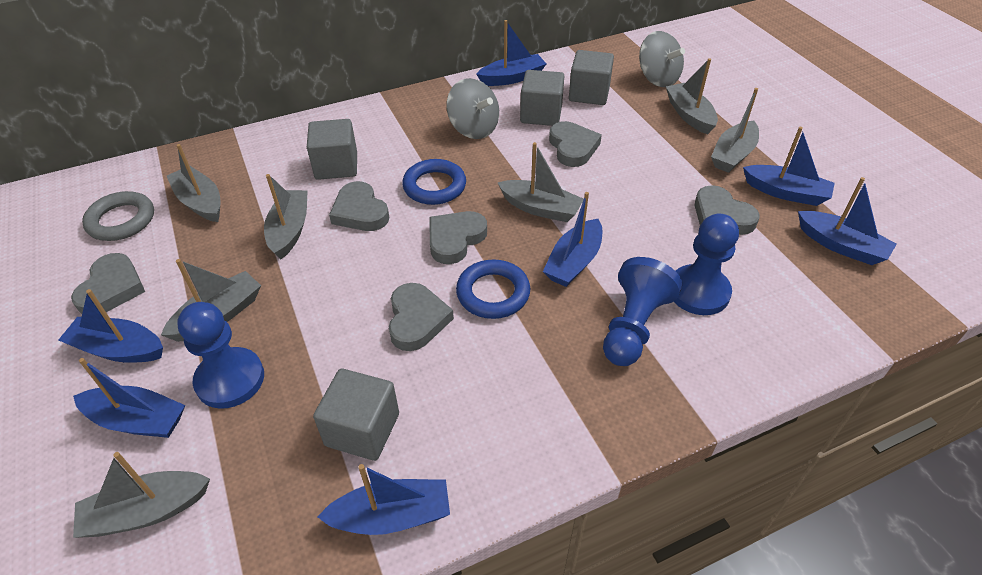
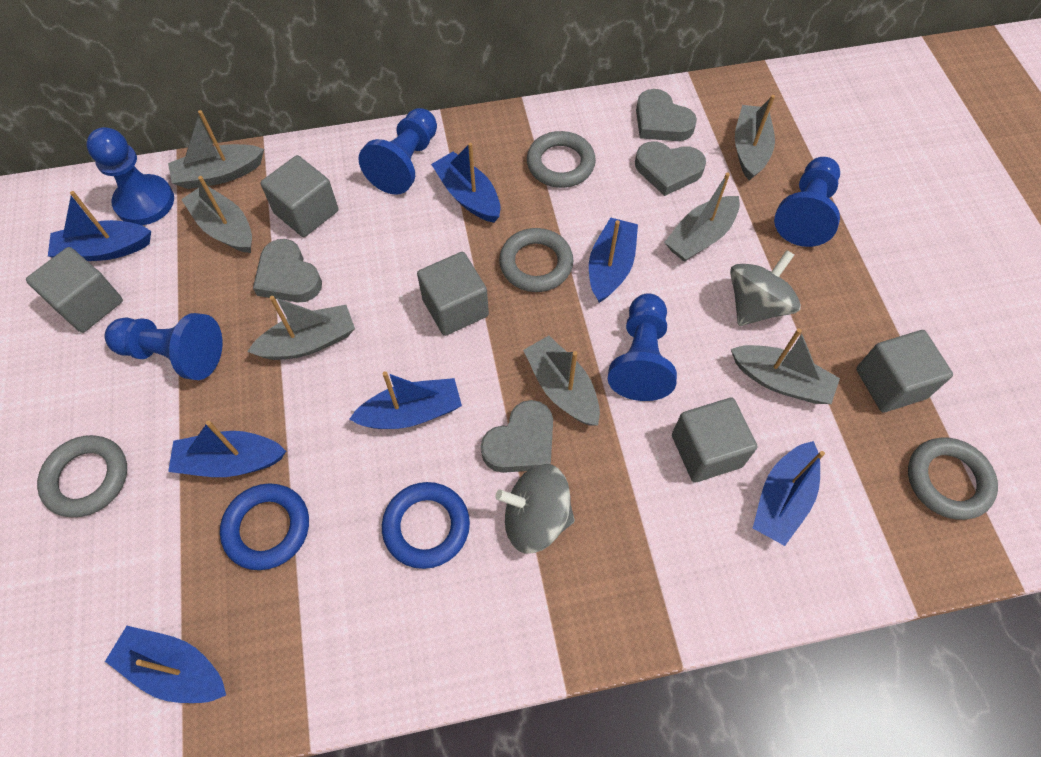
blue pawn: [177,302,264,409] [603,257,682,366] [674,213,739,315] = 3 -> [86,127,174,225] [105,313,222,380] [358,108,437,195] [608,293,677,401] [774,157,840,247] = 5
grey cube: [307,119,357,180] [313,369,399,461] [520,70,564,126] [569,50,614,105] = 4 -> [26,247,123,333] [260,155,338,237] [417,252,489,336] [672,398,758,483] [856,330,953,413] = 5
grey heart: [71,253,145,314] [329,181,389,231] [389,283,454,351] [429,211,487,264] [549,121,602,167] [695,185,760,235] = 6 -> [253,239,322,302] [481,400,553,473] [635,142,706,196] [636,89,697,141] = 4
grey ring: [82,191,154,241] = 1 -> [37,435,127,517] [499,228,574,292] [527,131,596,188] [908,437,998,520] = 4

